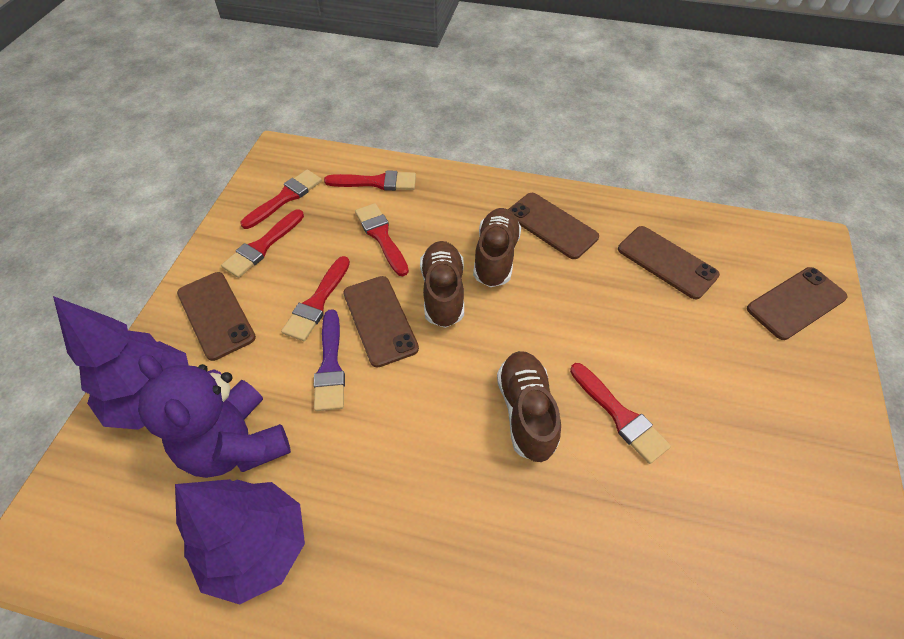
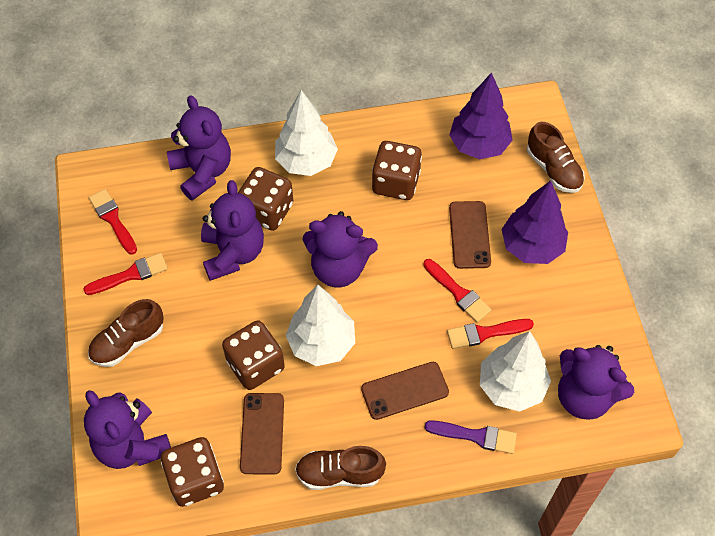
brown dice: none = 0 -> [161,437,224,507] [222,320,285,390] [238,167,293,231] [372,141,422,200] = 4
brown phone: [177,272,256,361] [343,276,419,368] [508,193,599,259] [618,226,720,299] [747,267,848,340] = 5 -> [240,393,284,474] [361,362,449,420] [449,201,491,269] = 3
purple teddy bear: [138,354,291,478] = 1 -> [84,390,171,469] [167,95,231,201] [201,180,264,281] [303,211,378,287] [558,345,634,420] = 5
red brush: [221,209,304,278] [240,170,322,229] [281,256,350,341] [324,171,416,191] [355,203,409,276] [570,363,671,464] = 6 -> [83,253,168,295] [89,189,137,255] [423,259,491,323] [447,319,534,349] = 4
white tree: none = 0 -> [275,90,338,176] [286,285,355,366] [480,331,551,412] = 3

